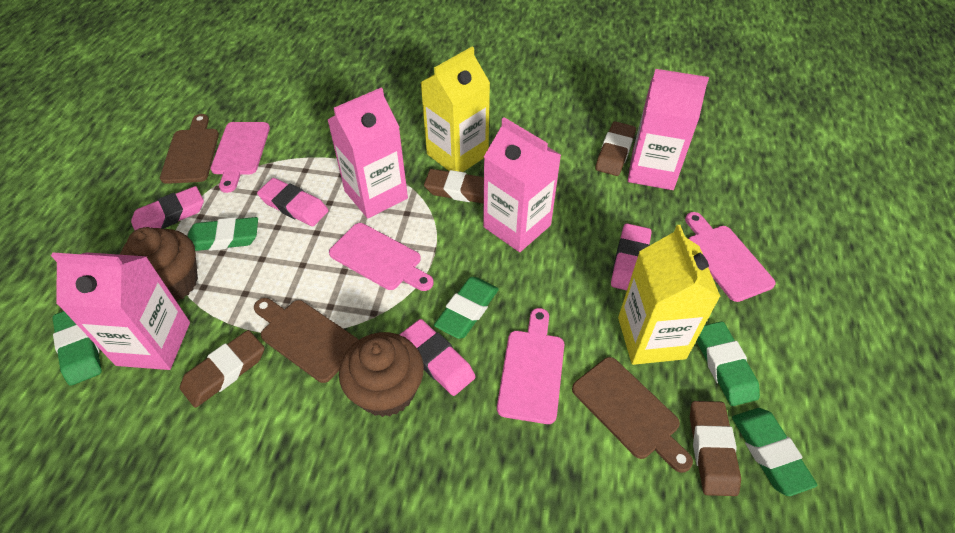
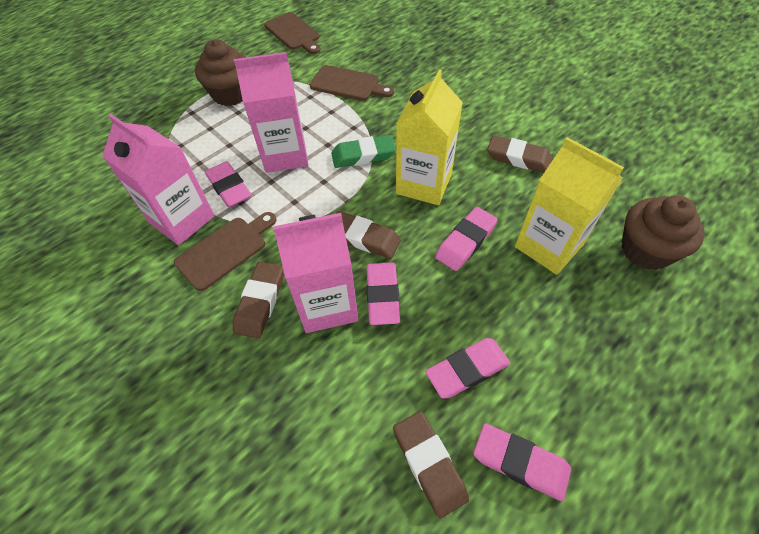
green eraser: [53,311,102,386] [188,217,258,251] [434,277,499,339] [697,321,760,406] [732,408,817,496] = 5 -> [331,135,396,168] = 1
pink carton: [51,252,190,370] [328,87,408,219] [483,117,561,252] [628,69,709,190] = 4 -> [102,114,215,245] [234,52,308,173] [273,213,359,333] = 3
pink cutting board: [210,122,270,193] [329,223,433,291] [497,308,564,424] [685,212,776,302] = 4 -> none = 0
pink eraser: [131,186,204,230] [257,178,328,226] [399,319,476,396] [611,223,651,290] = 4 -> [205,161,252,207] [367,262,400,325] [425,338,510,399] [435,207,498,271] [473,423,571,501] = 5

